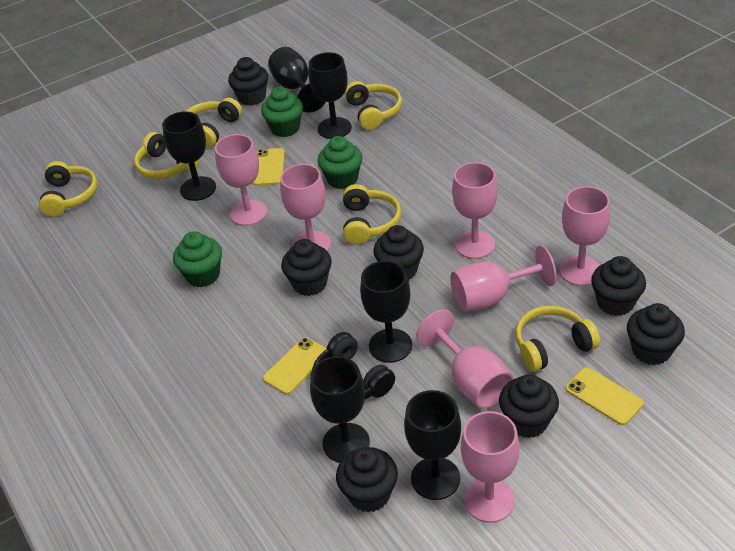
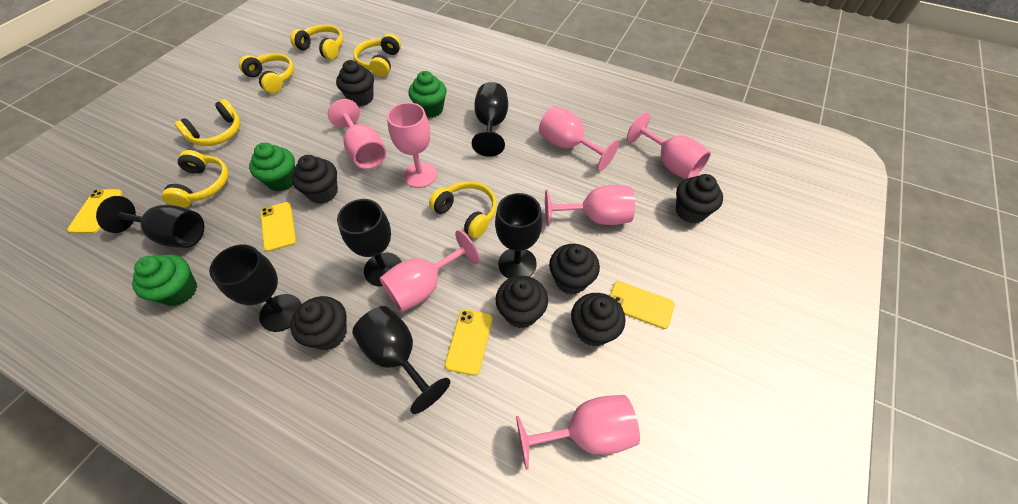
black headphones: [312,332,395,399] = 1 -> none = 0
yellow phone: [253,148,285,186] [263,337,327,395] [565,367,644,425] = 3 -> [67,189,122,234] [260,202,296,252] [445,309,492,376] [610,281,675,329] = 4

